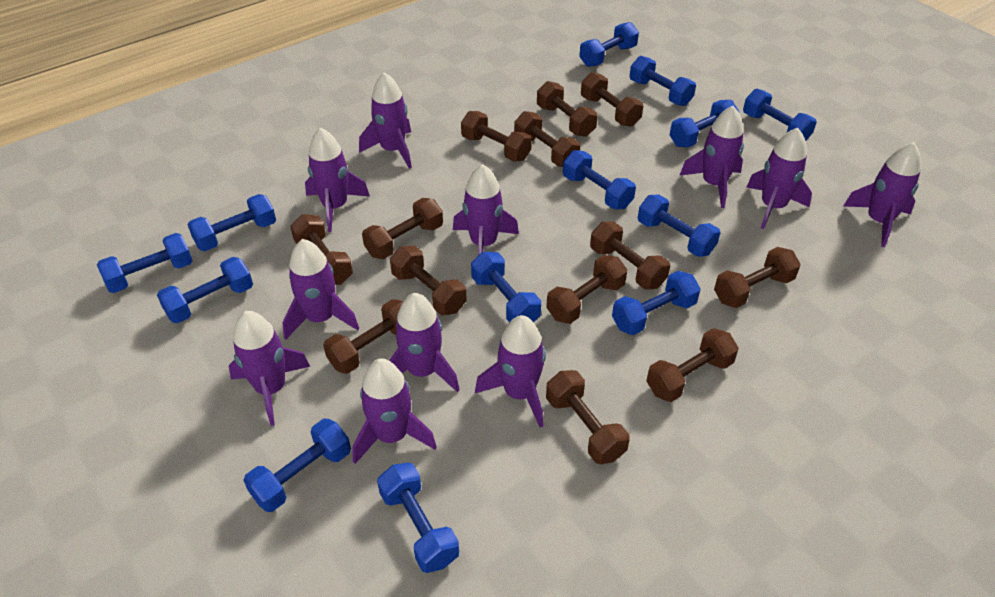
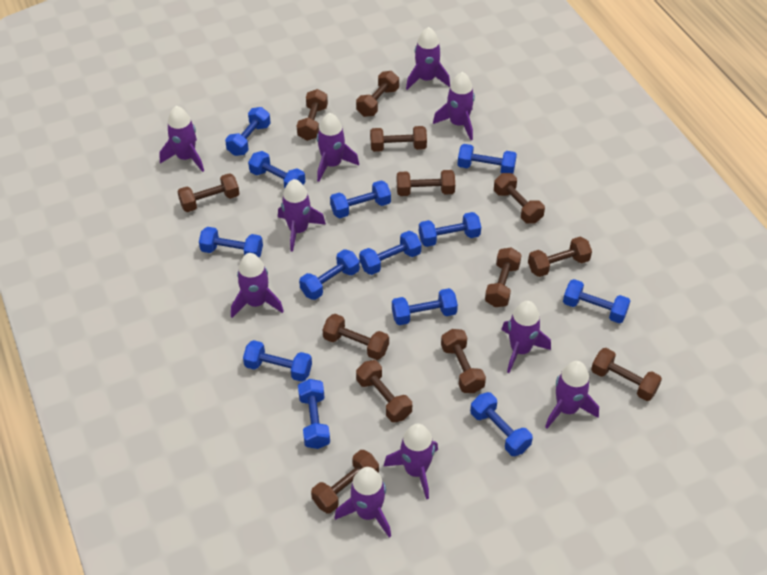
purple rocket: [229,311,310,426] [282,239,359,340] [305,128,370,232] [352,358,437,464] [359,72,412,169] [389,293,460,392] [453,164,519,256] [475,315,546,427] [679,106,744,208] [747,128,812,229] [844,142,921,247] = 11 -> [159,106,204,172] [231,253,284,318] [278,179,326,252] [317,113,359,182] [335,467,391,538] [384,424,438,499] [406,27,450,90] [433,72,475,140] [502,301,551,373] [545,361,599,428] = 10

